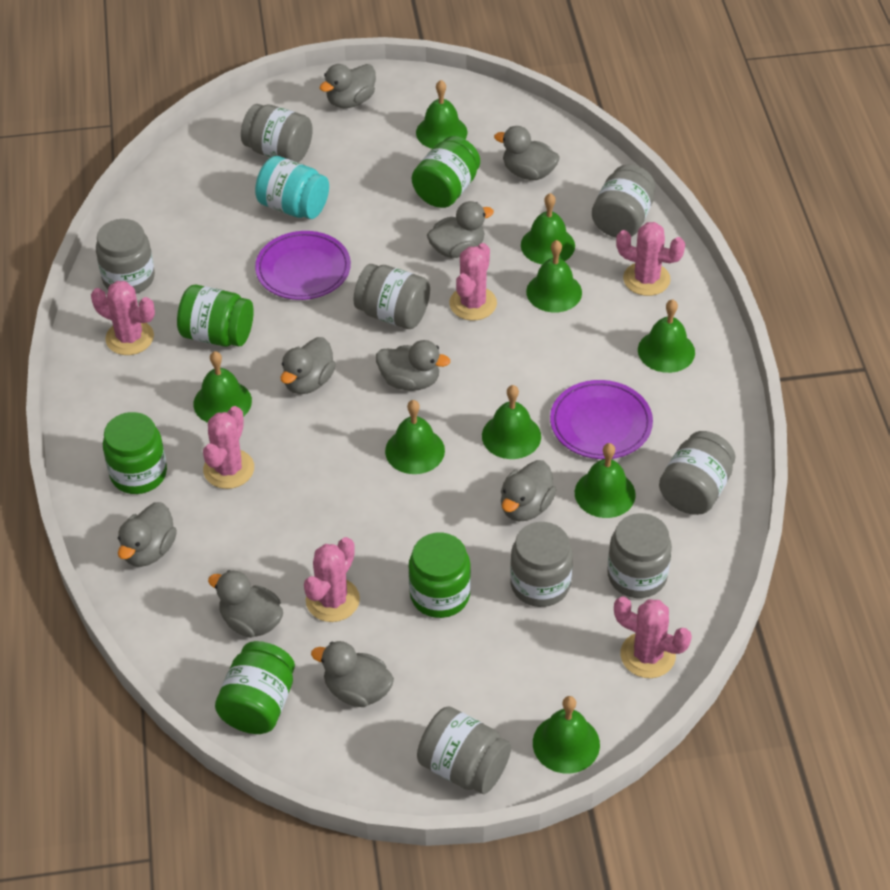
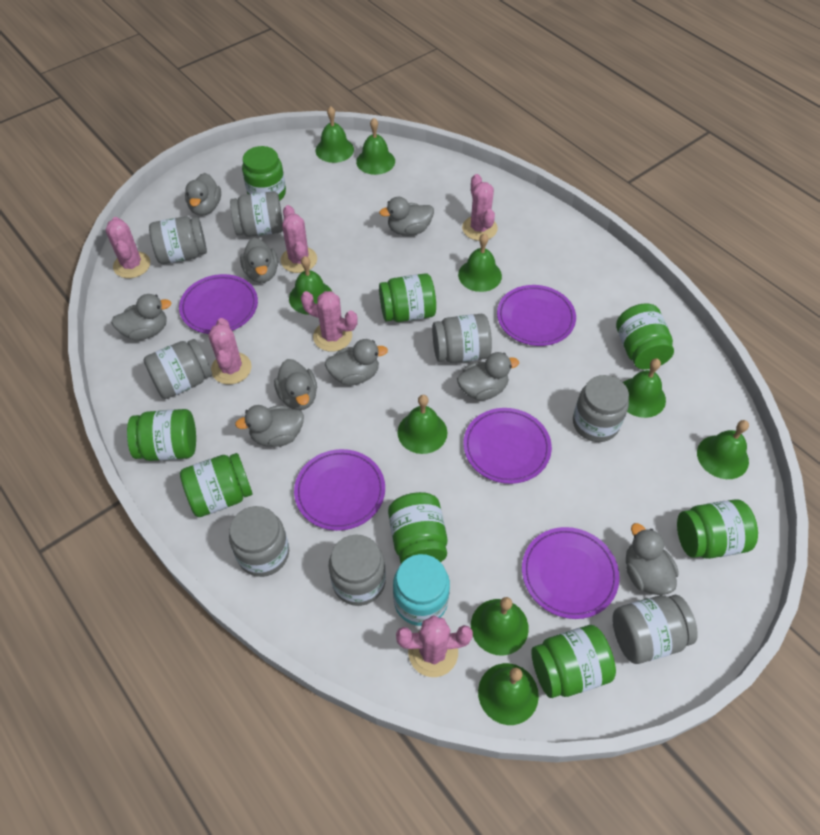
green jar: [103,412,167,494] [177,285,254,347] [215,641,295,734] [408,533,471,618] [412,136,480,208] = 5 -> [127,409,196,461] [180,453,252,517] [242,146,286,201] [379,273,436,322] [388,492,447,564] [531,625,616,698] [616,304,674,370] [677,499,758,559] = 8
purple plate: [255,231,351,300] [550,380,653,459] = 2 -> [179,274,258,334] [294,449,385,531] [463,408,552,484] [497,285,576,346] [522,527,620,619] = 5

